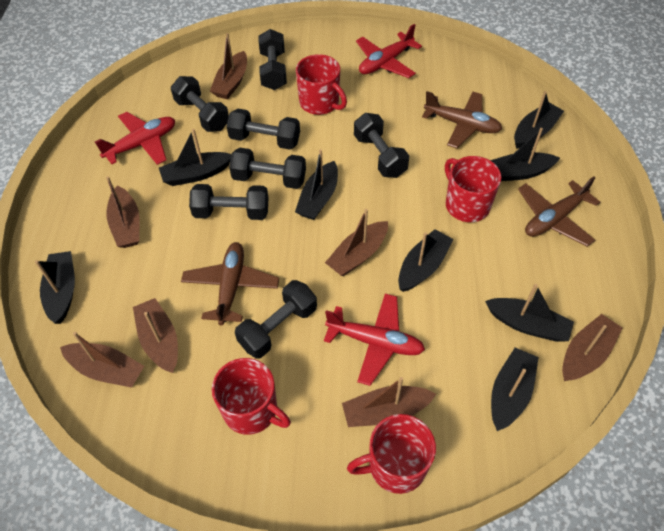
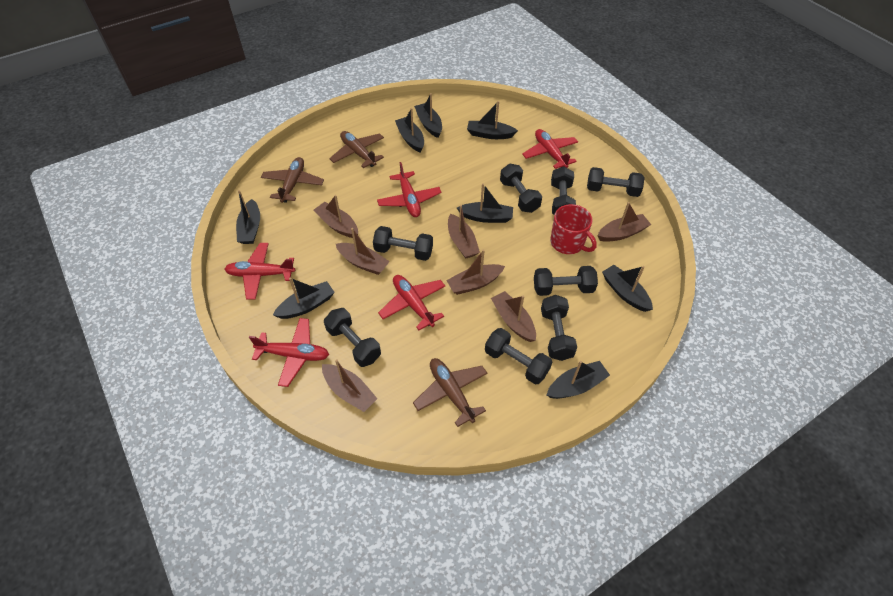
black dumbbell: [171,76,229,132] [189,184,268,220] [227,109,300,150] [229,148,306,189] [235,280,317,359] [258,29,287,90] [354,113,409,178] = 7 -> [324,308,381,367] [373,226,433,261] [485,328,552,384] [500,163,542,213] [534,266,598,296] [541,295,577,361] [551,167,576,215] [587,167,645,197] = 8
red mug: [212,358,291,435] [296,54,347,115] [347,414,436,494] [445,156,501,222] = 4 -> [550,204,597,254] = 1
red plane: [95,112,175,165] [324,294,425,386] [356,24,422,78] = 3 -> [225,243,295,300] [249,318,329,387] [377,162,442,217] [378,275,445,330] [522,129,578,169] = 5

